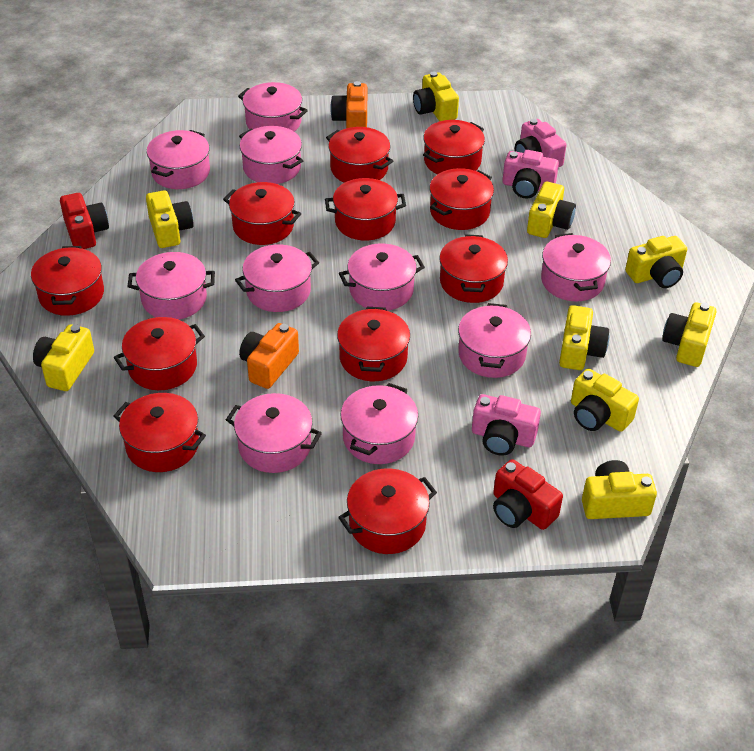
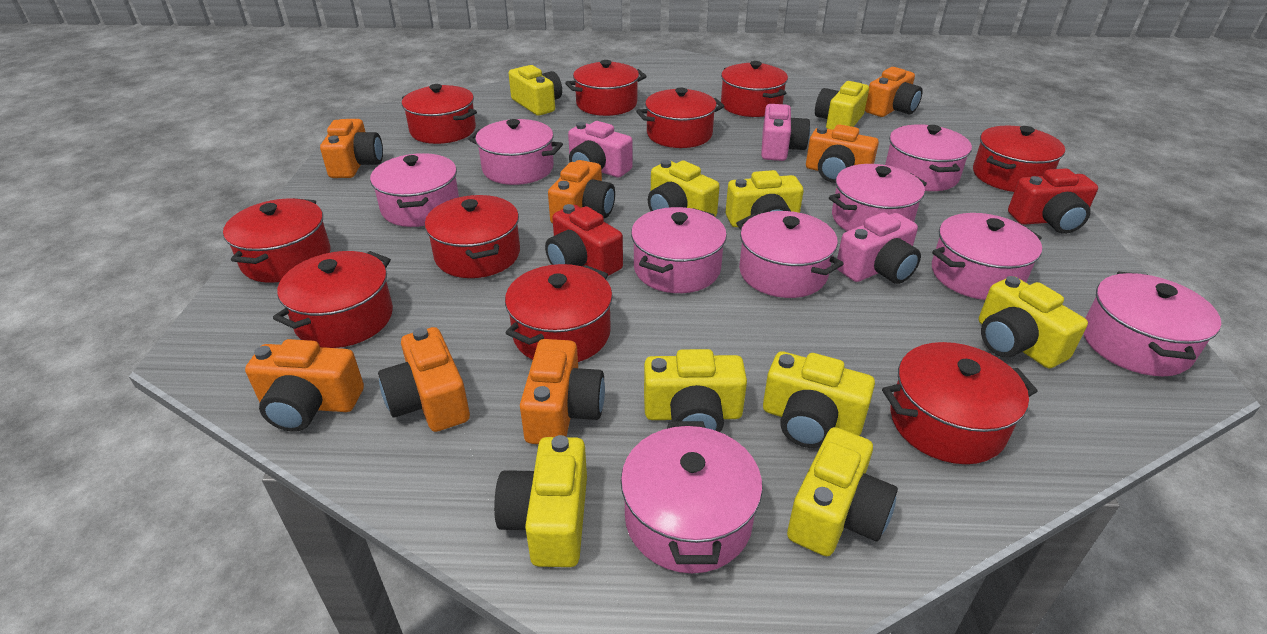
orange camera: [239,323,299,389] [330,81,367,128] = 2 -> [245,339,364,432] [320,119,383,178] [378,327,470,432] [520,339,605,444] [548,160,615,224] [806,124,879,183] [865,67,923,117] = 7
pink pot: [127,252,215,320] [147,130,210,189] [226,393,322,473] [235,244,319,312] [238,82,308,132] [239,126,303,184] [339,244,425,311] [341,383,418,464] [458,303,531,378] [541,233,611,301] = 10 -> [370,153,459,227] [468,119,563,185] [621,421,763,573] [631,207,727,293] [736,211,844,298] [829,164,927,231] [885,124,972,191] [932,213,1042,300] [1084,272,1221,376] = 9
red pot: [31,246,104,316] [113,393,206,472] [114,317,205,390] [223,182,301,245] [325,178,406,240] [326,127,393,183] [337,307,410,381] [338,468,437,554] [423,120,485,174] [430,168,494,230] [439,234,508,303] = 11 -> [223,198,330,283] [273,251,393,348] [402,84,477,144] [425,195,520,278] [505,264,613,362] [565,60,647,116] [636,88,724,148] [721,61,788,117] [882,342,1038,464] [973,126,1065,192] = 10

